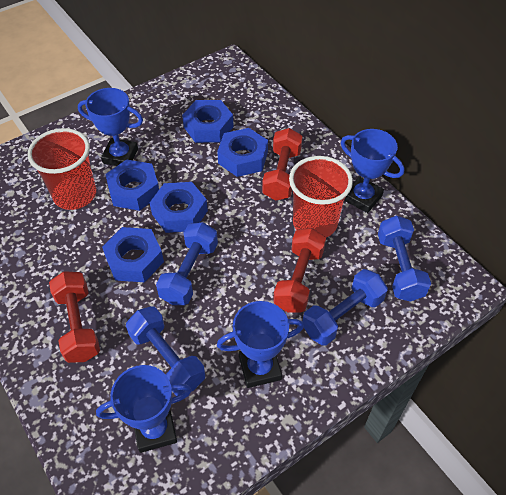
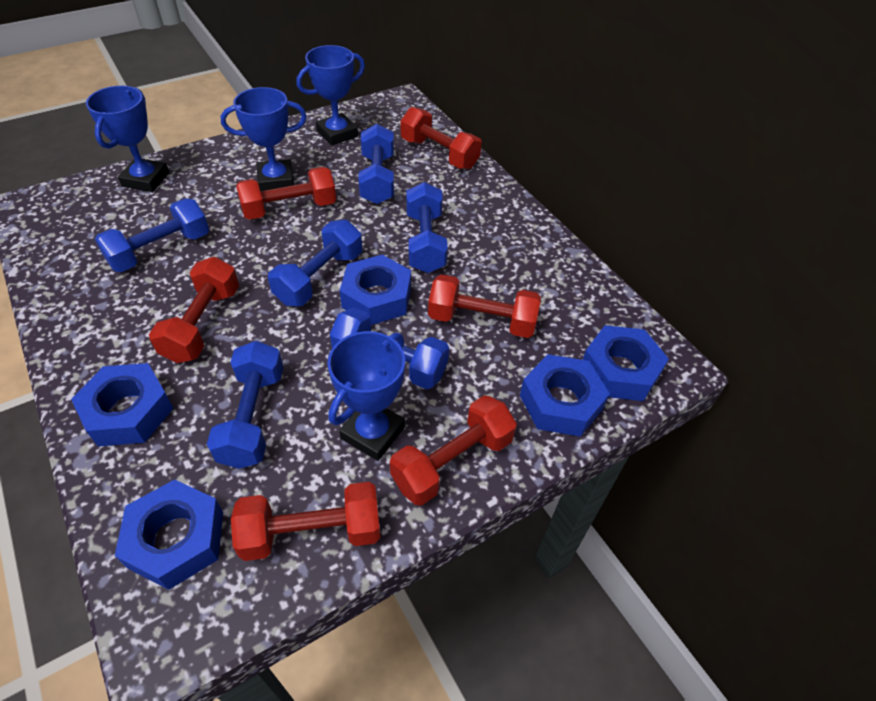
blue dumbbell: [126,306,205,396] [156,222,218,305] [303,269,388,346] [378,216,431,302] = 4 -> [95,198,209,272] [207,341,283,469] [268,220,362,306] [330,307,449,389] [358,124,394,204] [406,182,448,273] = 6
red cup: [27,128,96,210] [289,156,353,237] = 2 -> none = 0
red dumbbell: [49,271,100,363] [262,128,303,200] [273,228,326,313] = 3 -> [149,257,239,363] [231,482,380,561] [236,167,336,220] [390,395,517,506] [400,107,482,169] [428,274,541,338] = 6

